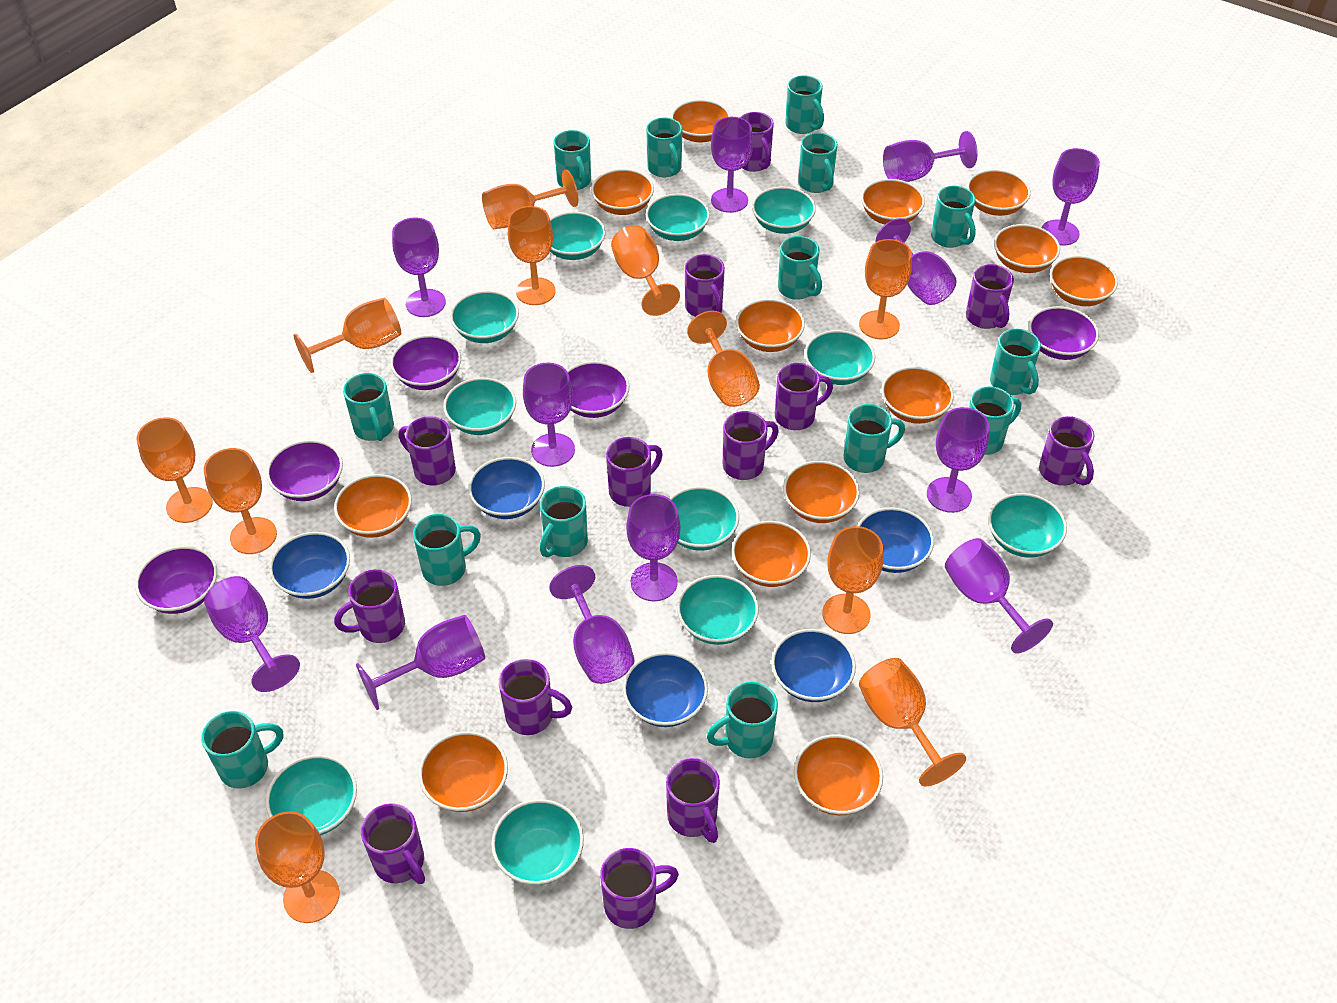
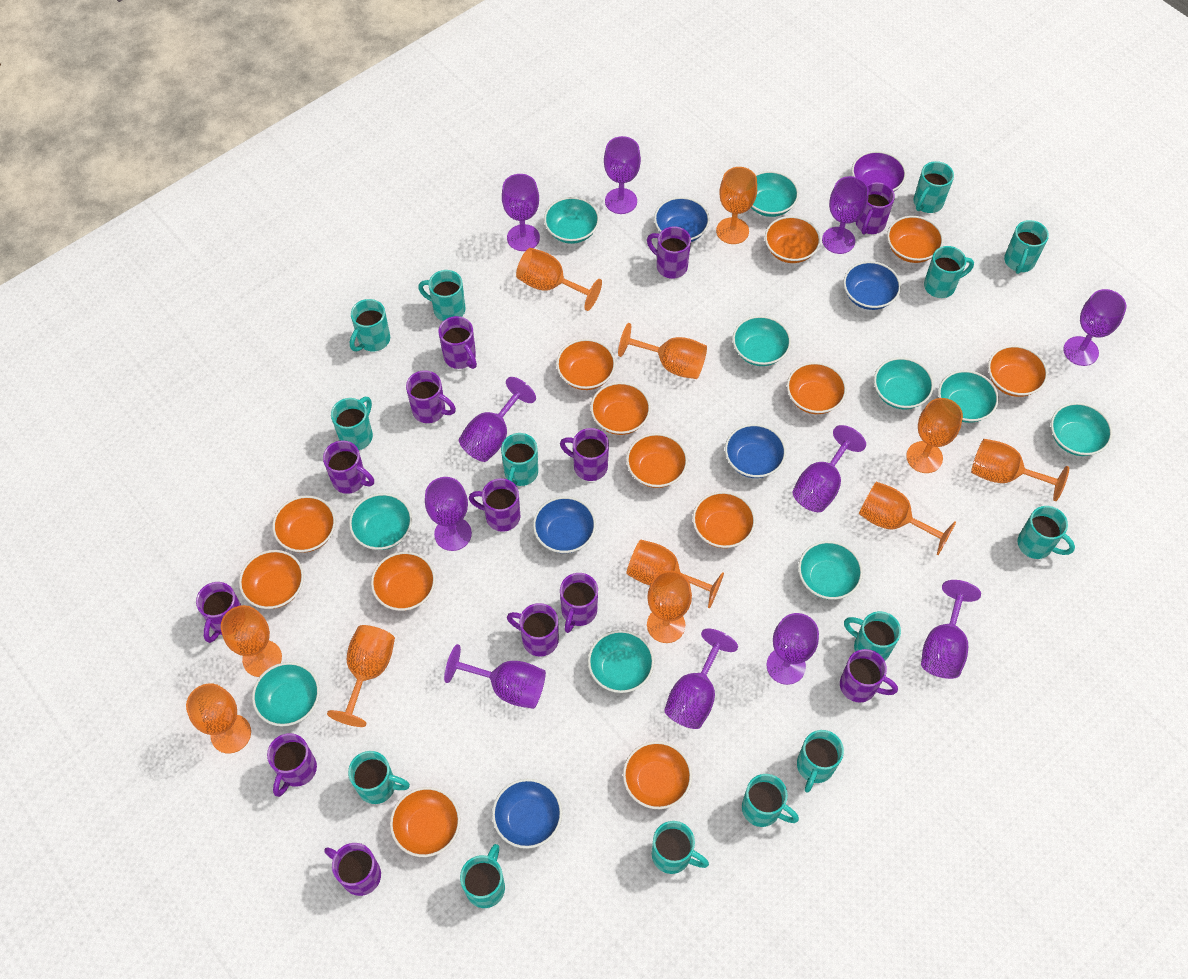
purple bowl: [135,546,217,614] [266,440,343,501] [390,335,461,390] [567,361,629,418] [1029,306,1099,360] = 5 -> [852,151,906,192] = 1
purple goblet: [204,576,300,692] [356,615,485,710] [392,217,446,317] [523,363,575,467] [549,565,634,684] [626,494,681,601] [711,117,753,213] [876,218,957,305] [883,131,978,182] [927,407,990,513] [945,538,1053,654] [1041,148,1100,246] = 12 -> [425,477,472,551] [444,644,546,709] [459,377,536,462] [502,174,540,251] [604,136,641,214] [664,628,738,729] [766,613,819,685] [793,425,866,512] [822,176,869,254] [921,580,981,679] [1063,289,1127,366] = 11
turquoise bowl: [266,755,357,835] [443,378,516,435] [450,291,519,343] [491,799,584,885] [550,212,606,260] [646,194,710,241] [669,486,739,551] [677,575,759,645] [752,187,816,234] [805,330,875,385] [988,493,1067,558] = 11 -> [252,662,320,726] [349,493,412,550] [544,197,600,244] [588,630,654,693] [733,316,791,366] [751,171,799,217] [798,541,863,600] [874,357,934,409] [938,370,999,423] [1051,403,1112,456] = 10

